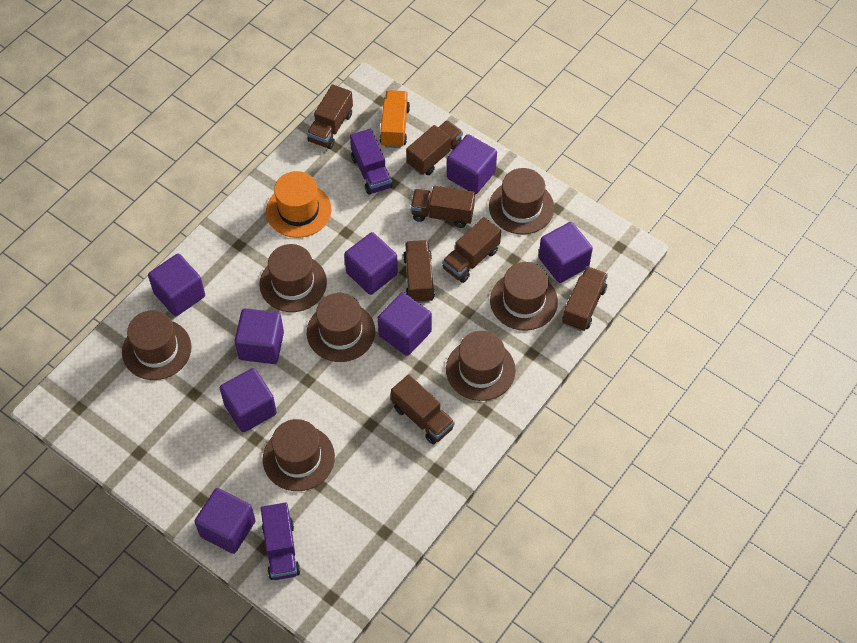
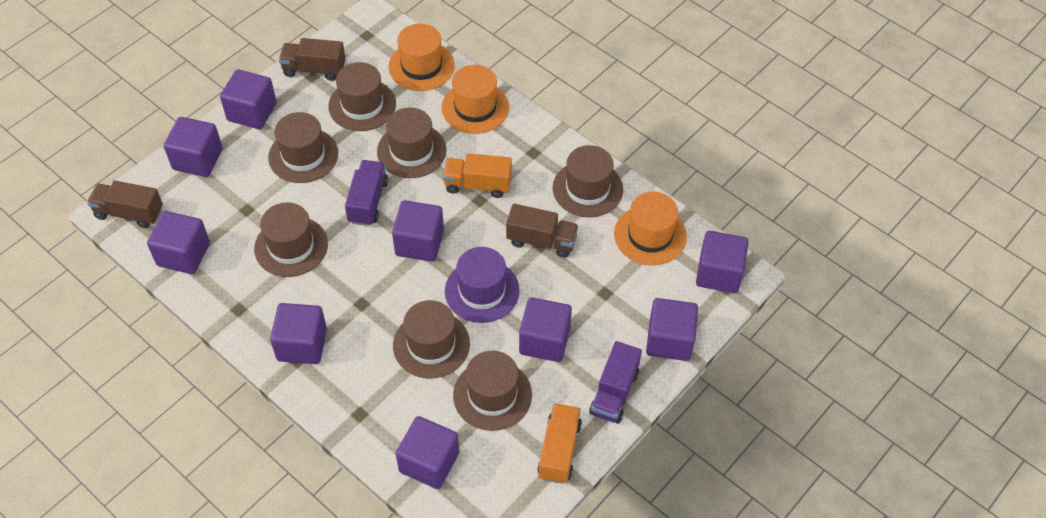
brown truck: [307,84,353,149] [391,374,455,444] [403,240,435,303] [406,120,463,175] [411,186,475,228] [442,217,501,283] [562,266,608,331] = 7 -> [87,181,163,228] [279,38,346,81] [506,204,578,258] = 3
orange hat: [266,171,331,238] = 1 -> [389,24,455,91] [442,65,509,134] [614,192,687,265] = 3
orange truck: [380,90,410,148] = 1 -> [443,153,512,198] [537,403,582,484] = 2
purple cube: [148,254,205,316] [194,488,256,554] [220,368,277,432] [235,308,284,364] [344,232,398,295] [378,292,432,356] [447,134,497,194] [539,222,593,283] = 8 -> [147,211,210,274] [164,117,223,177] [220,69,277,129] [270,303,327,364] [392,201,444,262] [396,416,459,489] [519,297,572,362] [646,298,698,361] [696,231,749,293] = 9
purple hat: none = 0 -> [445,247,520,323] = 1

